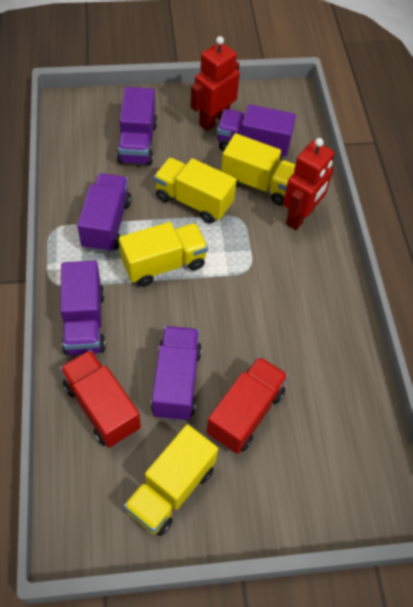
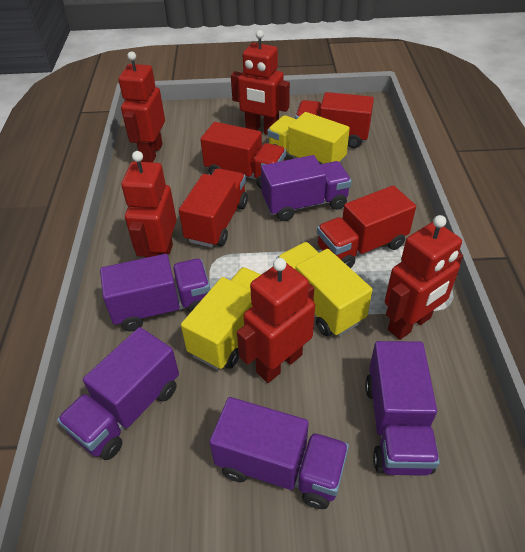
red robot: [191,36,240,131] [283,138,335,230] = 2 -> [118,51,165,162] [121,151,176,258] [231,30,290,135] [237,258,315,383] [385,215,463,340] = 5
red truck: [60,350,141,448] [206,357,288,454] = 2 -> [179,168,248,248] [200,122,286,189] [295,92,374,148] [317,185,416,268] = 4
yellow truck: [119,222,208,287] [124,424,218,536] [154,158,237,224] [221,133,296,205] = 4 -> [181,267,261,370] [267,112,350,164] [276,242,372,336] = 3

